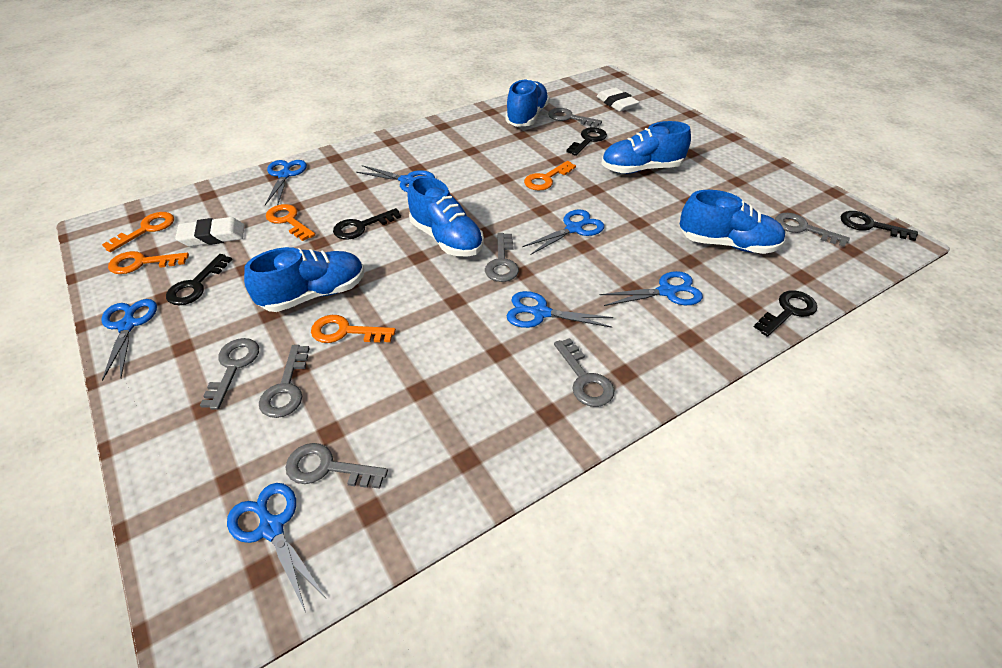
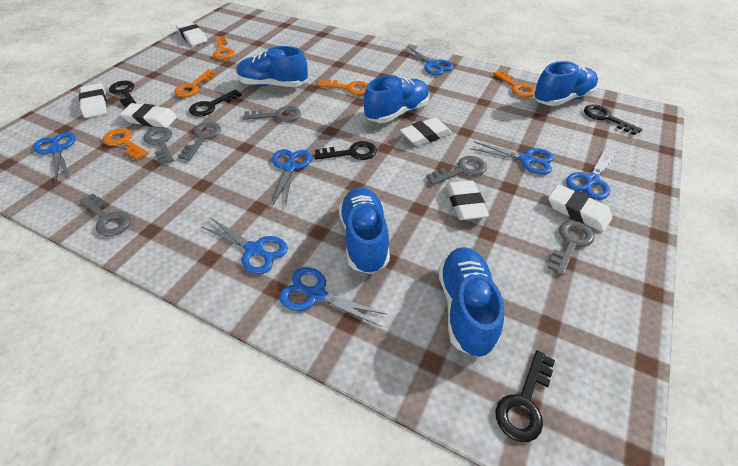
grey key: [200,338,259,410] [259,345,310,418] [286,443,388,489] [485,233,519,282] [548,108,602,127] [554,338,615,407] [775,213,850,247] = 7 -> [79,194,131,236] [144,127,174,165] [178,122,221,161] [243,106,301,122] [426,156,487,185] [547,221,595,276] = 6
white eraser: [175,217,244,247] [596,87,639,112] = 2 -> [79,83,107,118] [120,103,177,128] [176,21,207,46] [400,117,452,146] [446,180,489,220] [548,184,612,232] = 6

